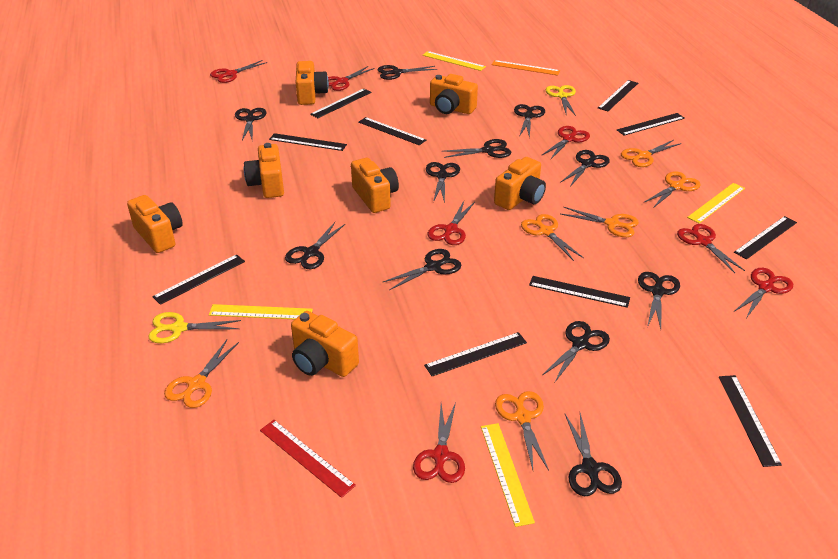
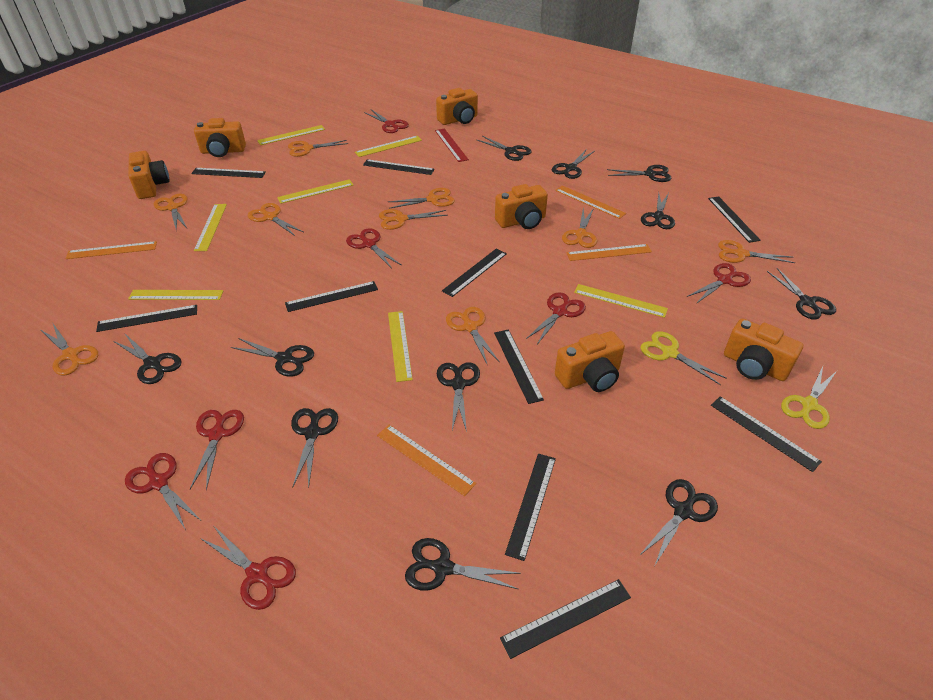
orange camera: [127,195,183,253] [244,143,284,198] [291,311,359,377] [296,61,329,105] [351,158,399,213] [430,74,478,114] [494,157,546,210] = 7 -> [128,151,170,199] [194,118,246,157] [436,88,478,125] [495,184,548,229] [555,331,625,392] [724,318,803,381] = 6
orange ruler: [492,60,560,75] = 1 -> [65,241,157,259] [377,425,476,496] [555,186,626,219] [567,244,652,261] = 4
orange scissors: [164,340,239,408] [495,391,549,471] [521,214,584,261] [561,207,639,237] [621,140,682,167] [645,171,701,208] = 6 -> [41,322,98,375] [154,194,188,231] [248,203,303,236] [288,140,348,157] [379,209,448,230] [388,188,455,209] [446,307,499,364] [562,208,597,248] [718,240,795,263] = 9
yellow ruler: [209,304,313,319] [422,51,486,71] [481,423,535,527] [687,183,745,223] = 4 -> [128,290,223,300] [194,204,227,251] [257,125,325,145] [277,179,353,204] [355,136,422,157] [388,311,413,382] [574,284,668,318] = 7

